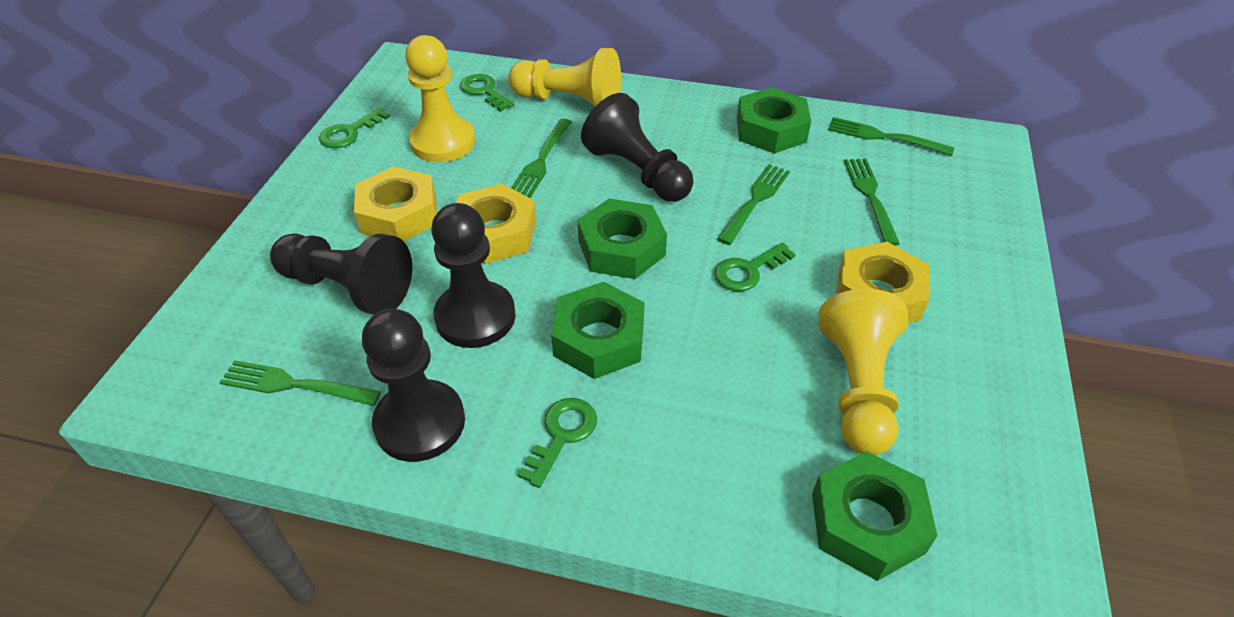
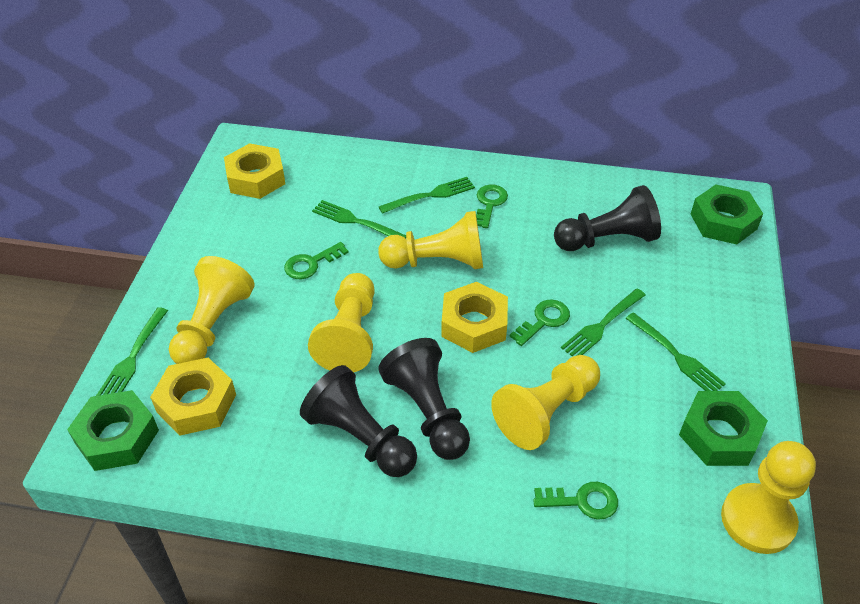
black pawn: [270,234,412,315] [362,309,465,462] [431,203,516,348] [581,93,693,202] = 4 -> [300,365,417,477] [378,338,470,460] [554,185,661,251] = 3
green nut: [551,282,645,379] [578,199,667,279] [737,87,811,153] [812,451,938,581] = 4 -> [67,390,159,471] [679,391,768,466] [691,185,763,244] = 3
yellow pawn: [405,35,475,162] [508,48,621,106] [819,289,908,455] = 3 -> [169,256,254,364] [308,273,375,372] [378,211,483,269] [491,355,600,450] [721,441,816,554] = 5

